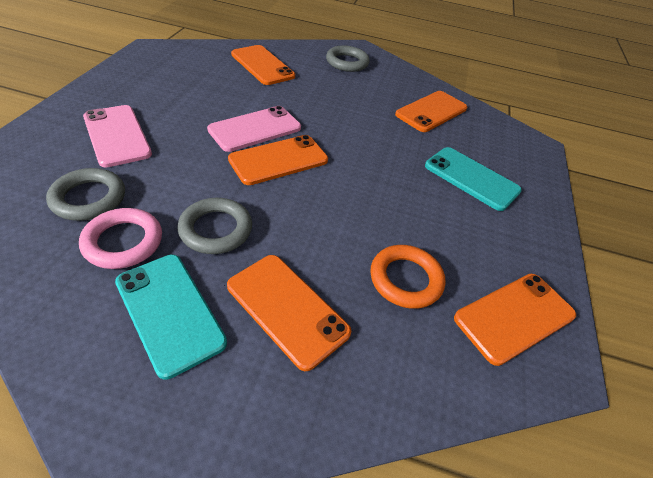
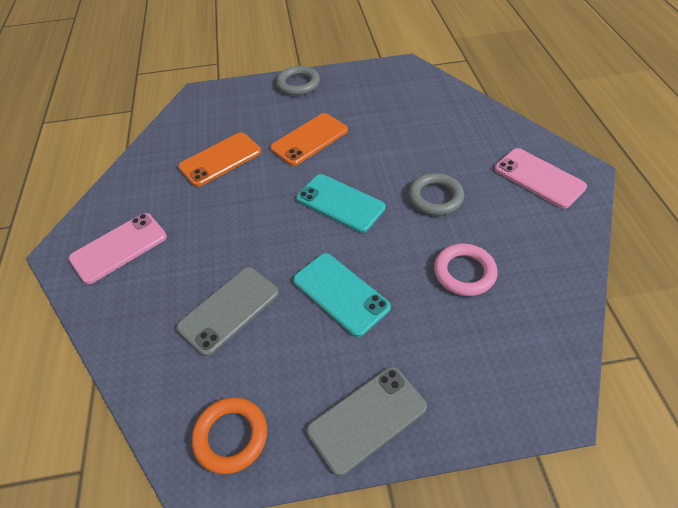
grey phone: none = 0 -> [177,267,279,356] [307,367,427,476] = 2
grey ring: [46,168,125,221] [178,198,252,254] [326,46,370,72] = 3 -> [276,66,320,96] [409,173,464,216] = 2
orange phone: [227,255,351,371] [228,135,328,185] [231,45,295,85] [395,91,467,132] [454,274,576,366] = 5 -> [178,132,261,187] [270,113,348,166] = 2

